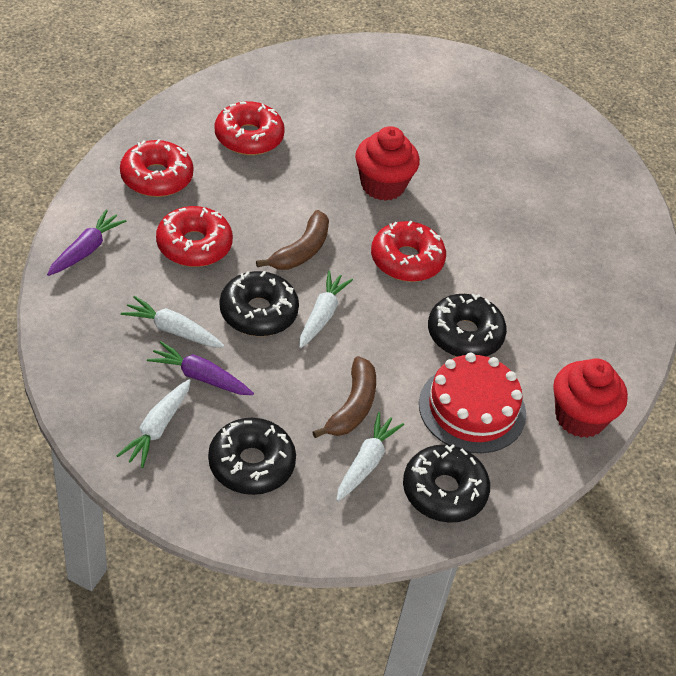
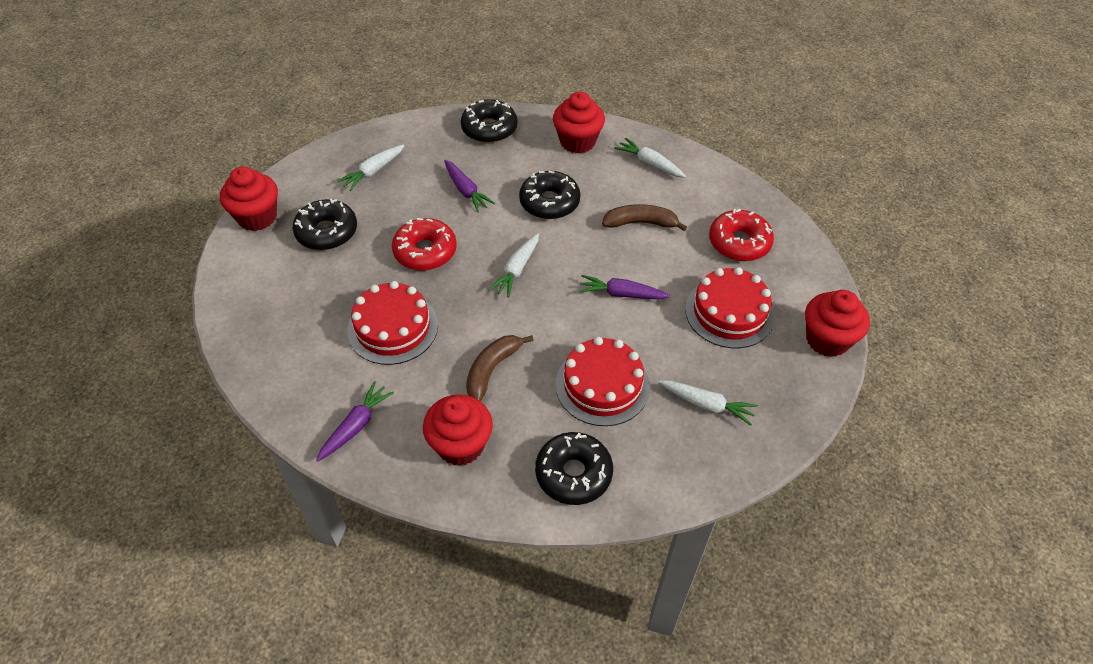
purple carrot: [47,210,127,276] [147,341,254,395] = 2 -> [316,381,394,462] [444,160,495,212] [579,275,671,299] = 3
red cake: [419,353,526,453] = 1 -> [347,281,438,365] [555,337,650,426] [685,267,775,348] = 3
red cupcake: [355,126,420,201] [553,358,628,438] = 2 -> [220,167,278,231] [423,394,493,466] [553,92,605,154] [805,290,870,357] = 4
red donut: [120,139,193,197] [156,206,233,267] [215,101,285,155] [371,221,446,282] = 4 -> [392,218,457,271] [709,209,774,261] = 2

